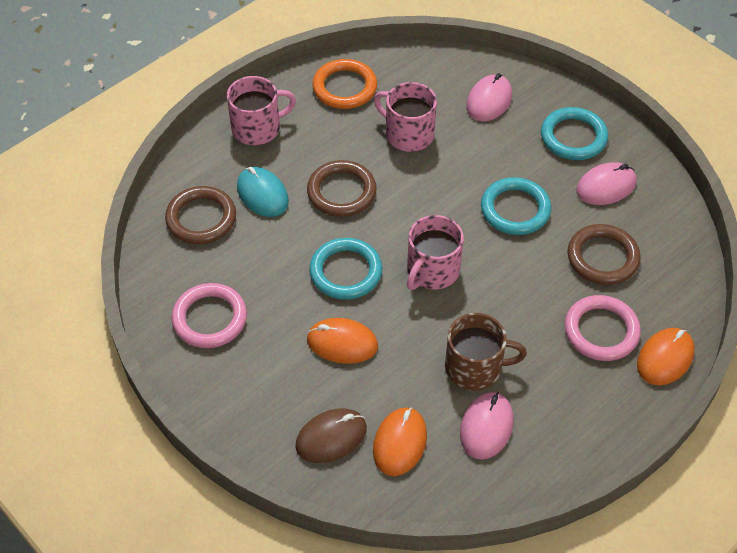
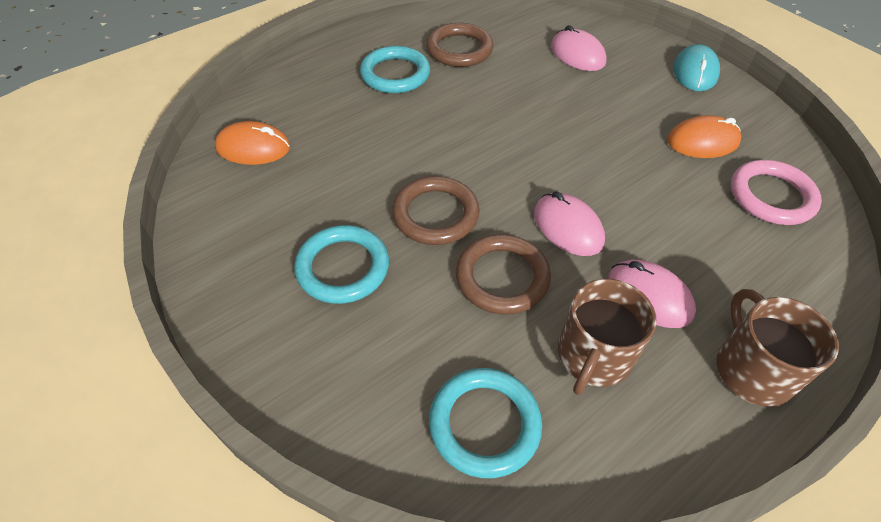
brown mouse: [295,408,367,463] = 1 -> none = 0
brown mug: [445,313,527,391] = 1 -> [558,279,657,395] [716,289,839,407] = 2
orange mouse: [307,318,378,364] [373,407,427,476] [637,328,695,385] = 3 -> [215,121,290,165] [667,115,741,158] = 2
orange ring: [312,59,377,109] = 1 -> none = 0
pink mug: [227,76,296,145] [374,82,437,152] [407,215,464,290] = 3 -> none = 0
pink ring: [172,283,247,348] [564,295,641,361] = 2 -> [731,160,822,225] = 1

